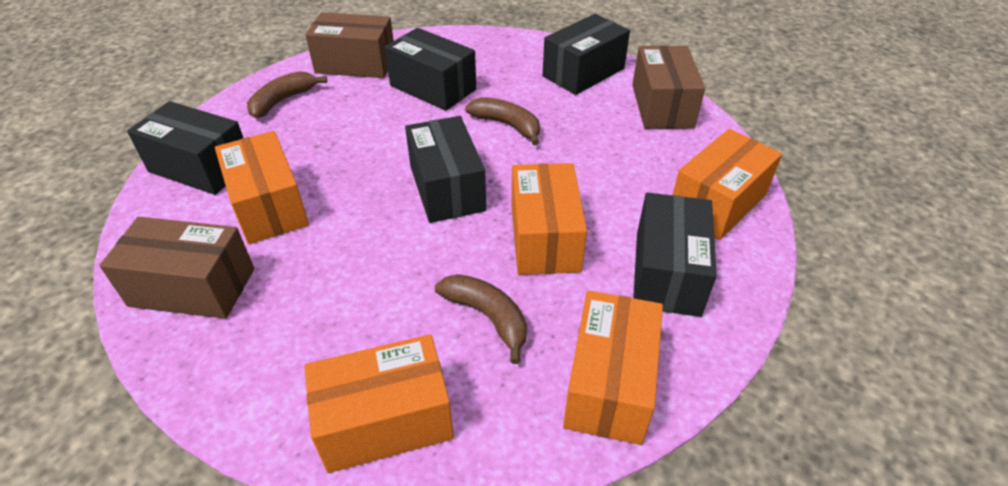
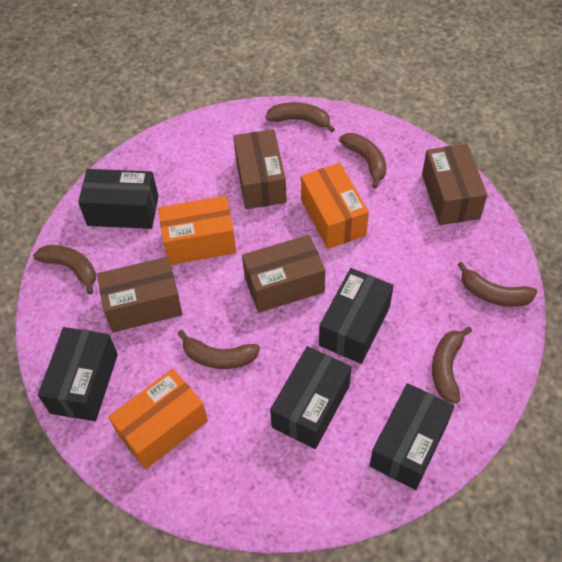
brown banana: [247,71,327,118] [435,274,527,364] [465,97,540,145] = 3 -> [33,245,96,295] [178,330,260,369] [265,102,335,132] [339,133,387,188] [432,327,472,404] [457,262,537,307] = 6
brown box: [99,217,254,319] [305,12,394,78] [632,46,705,129] = 3 -> [97,257,183,332] [233,129,287,209] [242,235,325,313] [422,144,487,225] = 4
orange box: [215,131,309,244] [304,334,454,473] [512,163,587,275] [563,290,663,445] [673,129,782,240] = 5 -> [108,369,208,470] [158,196,236,265] [301,163,369,249] = 3

